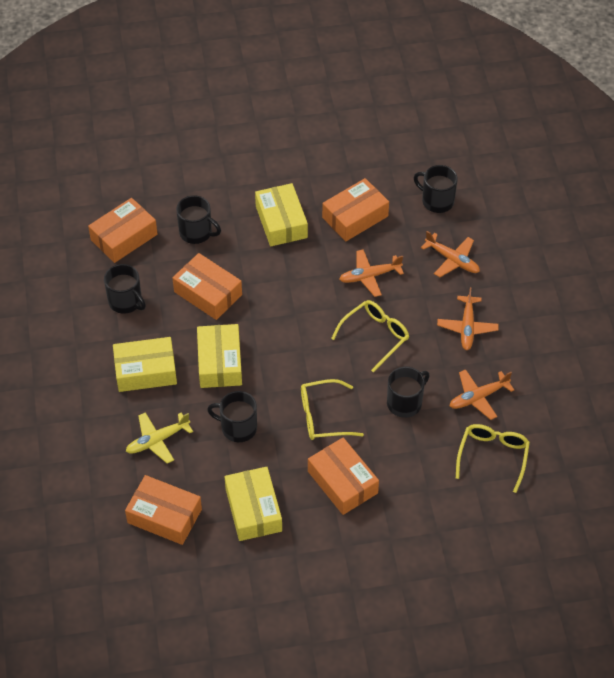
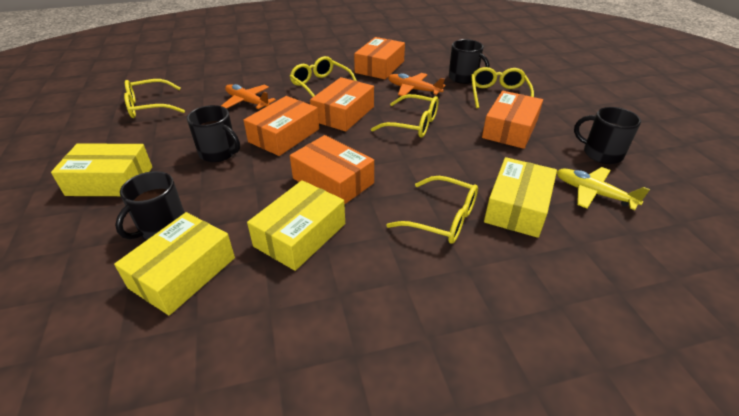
black mug: [104,264,146,314] [176,195,221,244] [207,391,257,442] [387,367,430,418] [414,165,458,213] = 5 -> [115,171,185,240] [187,105,240,162] [449,39,490,84] [574,107,641,164] = 4
orange plane: [339,249,404,297] [421,231,480,277] [437,287,499,350] [450,369,514,420] = 4 -> [221,84,276,109] [388,73,445,96] = 2
yellow glasses: [301,379,364,440] [331,300,409,373] [456,424,530,493] = 3 -> [124,79,185,118] [290,56,357,97] [371,94,439,138] [387,176,478,244] [471,67,534,108] = 5

